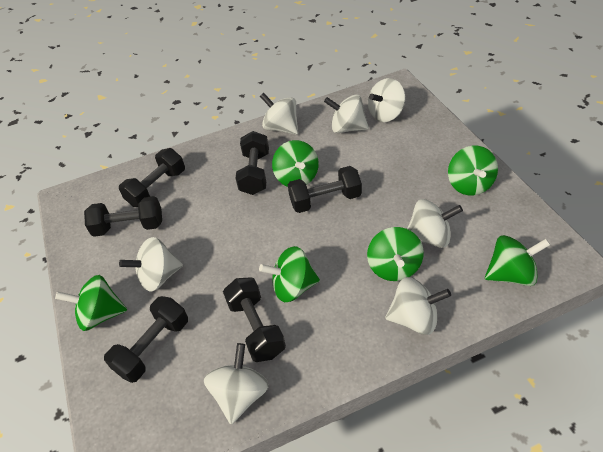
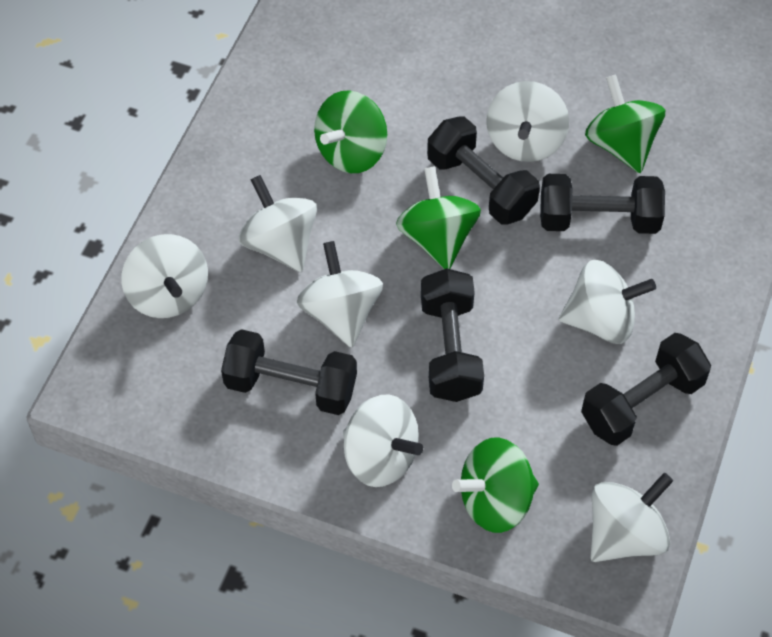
black dumbbell: [84,196,162,237] [104,296,188,383] [119,148,185,207] [223,277,286,362] [236,131,269,195] [288,166,362,213] = 6 -> [221,329,357,415] [421,268,484,402] [427,116,540,225] [540,174,665,234] [581,333,711,446] = 5
green spinning top: [55,275,127,331] [259,246,320,302] [272,140,319,187] [367,227,424,281] [448,146,498,196] [485,235,550,286] = 6 -> [314,90,387,173] [396,166,481,269] [452,437,539,533] [585,75,665,173] = 4

